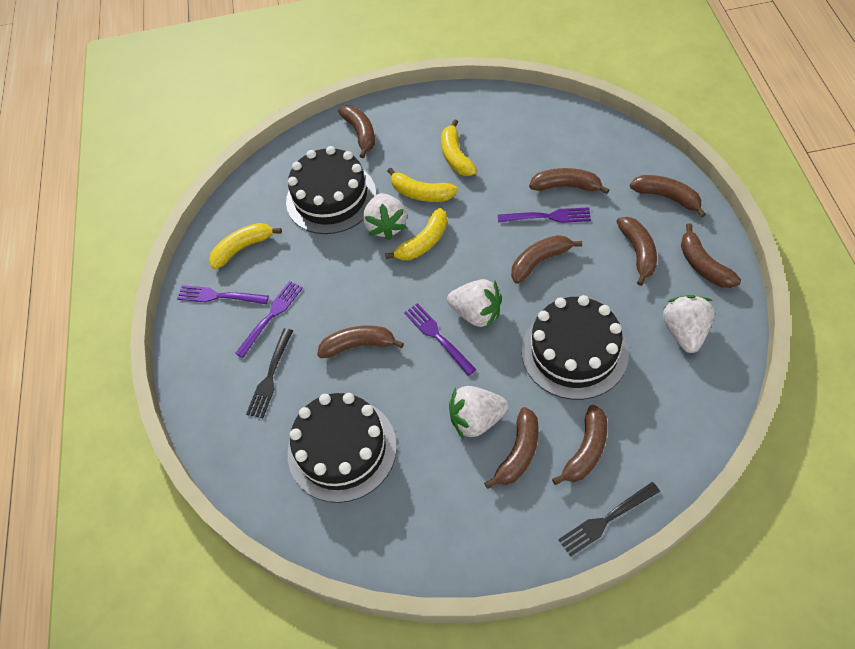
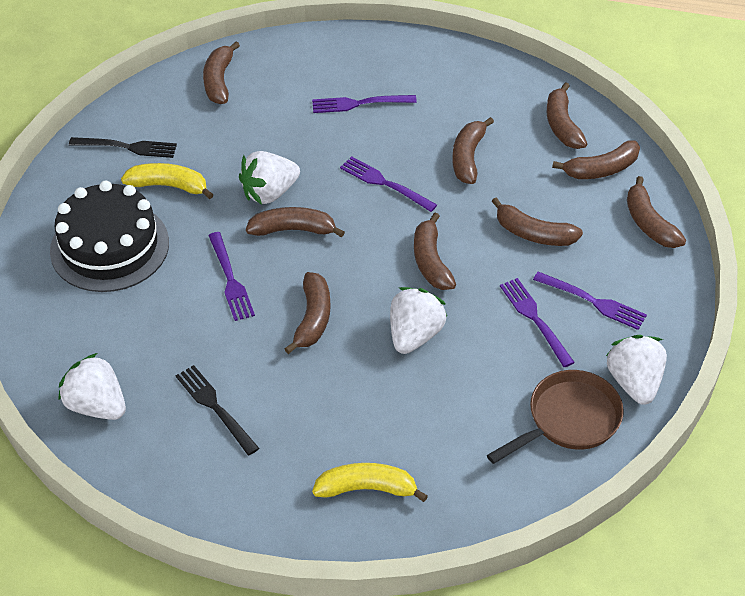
black cake: [286,146,376,234] [288,393,397,503] [522,295,629,400] = 3 -> [50,181,169,292] = 1
brown pan: none = 0 -> [487,370,624,464] = 1
purple fork: [177,285,269,304] [235,281,303,358] [404,303,476,376] [498,207,591,223] = 4 -> [208,232,255,321] [312,95,417,113] [340,156,437,212] [500,278,575,367] [533,272,647,330] = 5
yellow banana: [209,223,282,269] [385,208,447,261] [387,168,458,202] [441,119,477,176] = 4 -> [121,163,214,199] [312,463,428,502] = 2

